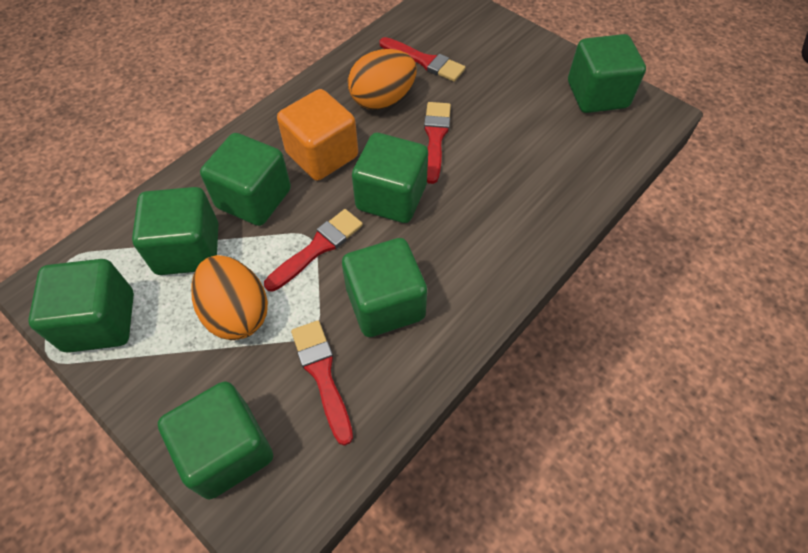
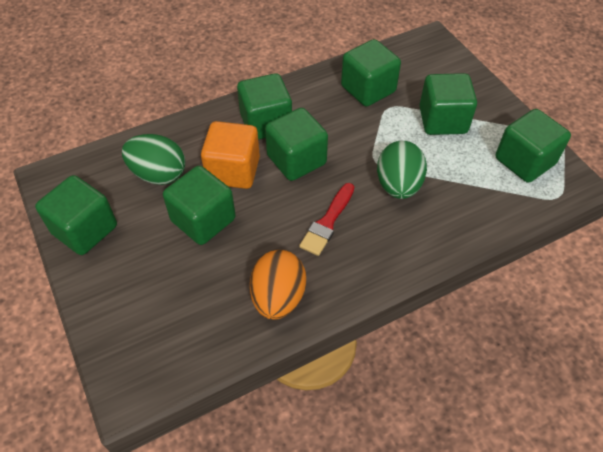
green egg: none = 0 -> [122,134,185,185] [377,141,427,199] = 2
orange egg: [191,255,268,340] [348,49,417,110] = 2 -> [250,250,306,320] = 1
red brush: [264,209,363,292] [291,320,353,446] [379,37,466,82] [424,102,451,184] = 4 -> [299,183,354,256] = 1

